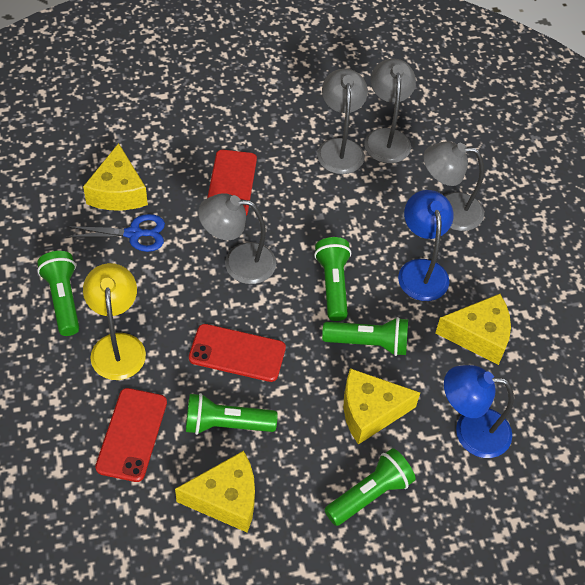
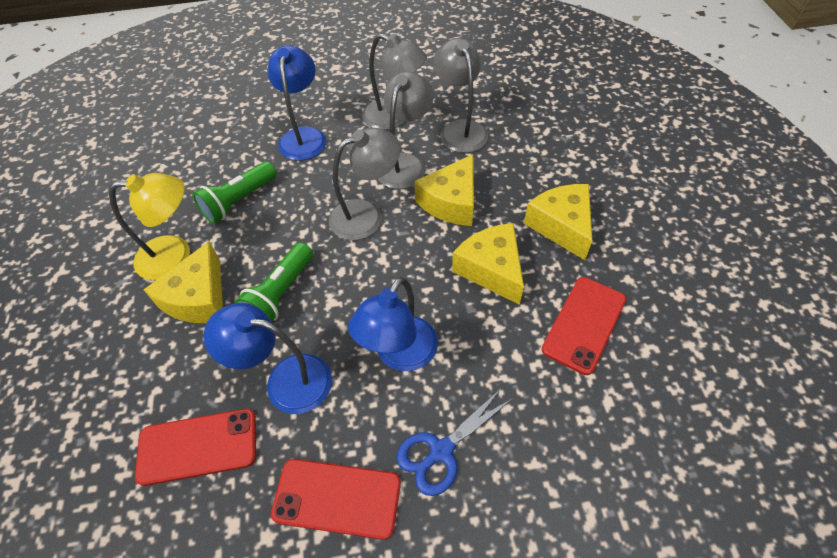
blue lamp: [398,190,454,301] [444,365,514,458] = 2 -> [204,303,332,414] [267,45,326,161] [348,277,438,371] = 3
green flashlight: [37,251,79,336] [186,393,278,435] [314,237,351,321] [322,317,408,356] [324,448,416,526] = 5 -> [192,162,277,224] [235,243,313,322] = 2

